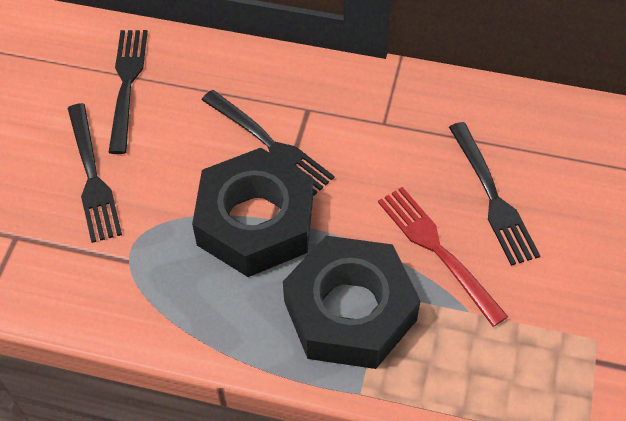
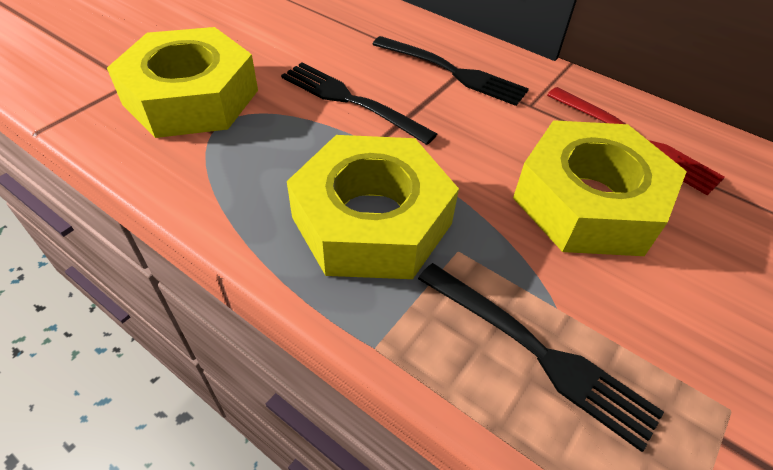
black fork: [68,103,122,243] [108,30,148,154] [201,90,335,196] [449,122,540,266] = 4 -> [281,63,437,145] [372,36,529,106] [418,263,664,452] = 3
black nut: [192,148,313,277] [283,236,421,369] = 2 -> none = 0
yellow nut: none = 0 -> [107,27,258,138] [287,135,459,279] [513,120,687,256] = 3

